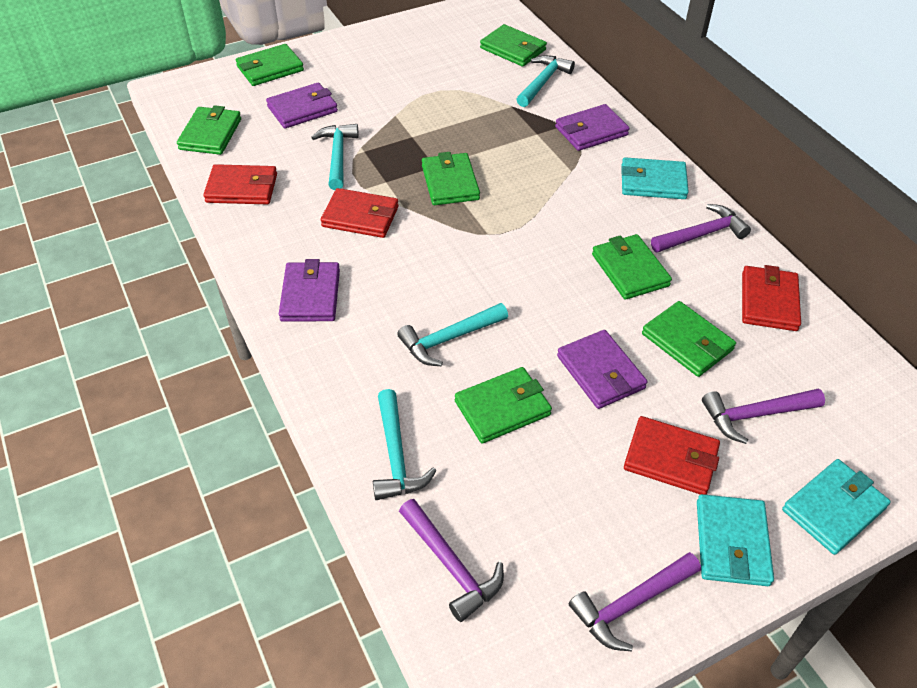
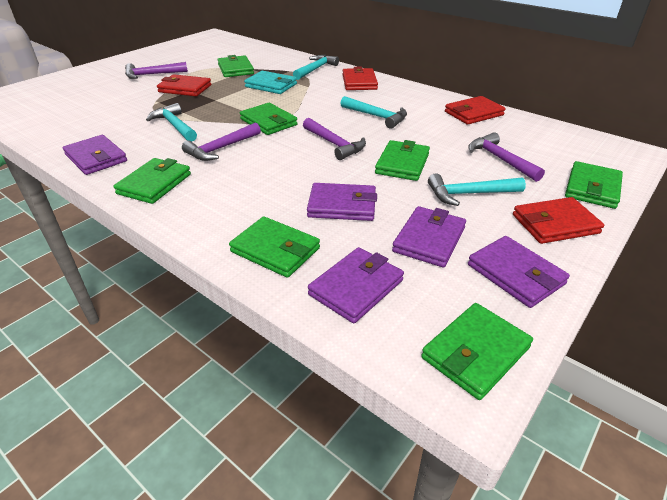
purple wallet: [266,83,338,128] [279,259,340,322] [555,104,630,151] [557,330,647,409] = 4 -> [63,135,127,175] [307,183,377,221] [308,247,404,323] [392,206,466,267] [468,236,570,308] = 5
turquoise wallet: [621,157,689,199] [697,494,774,586] [782,459,891,555] = 3 -> [244,71,297,94] = 1

